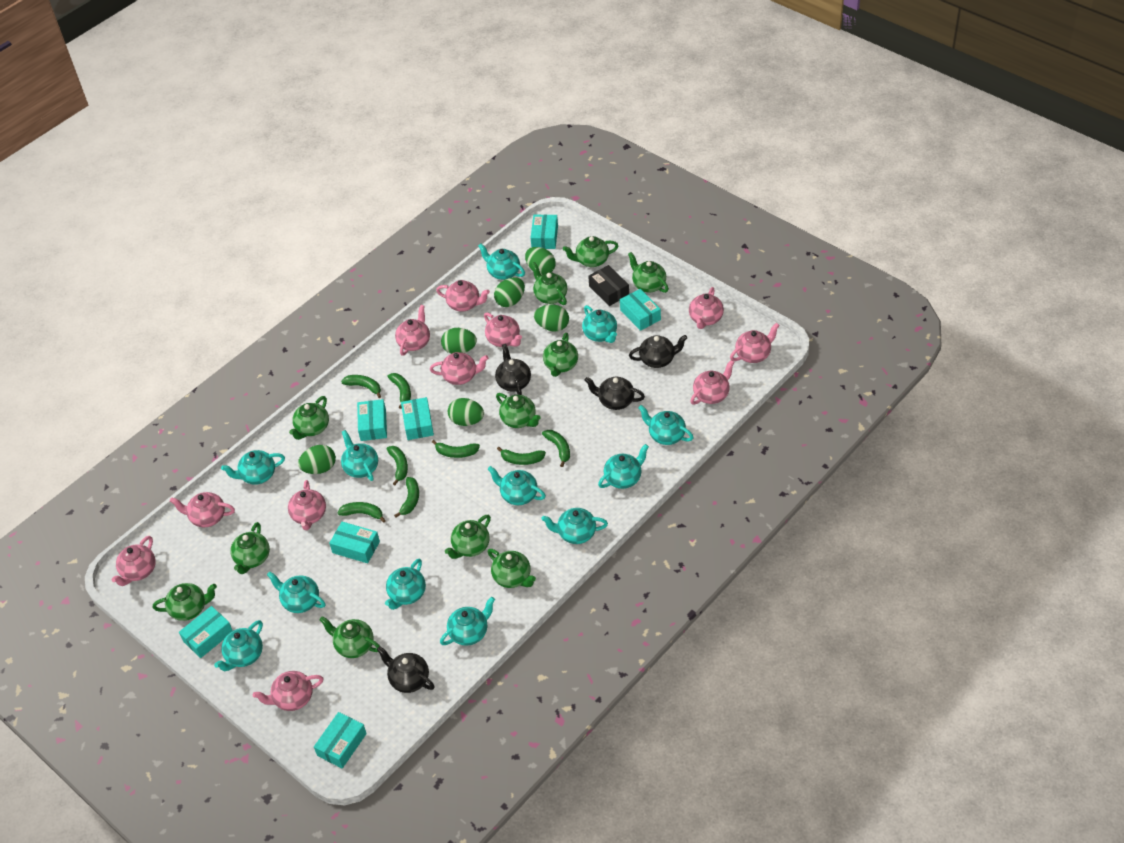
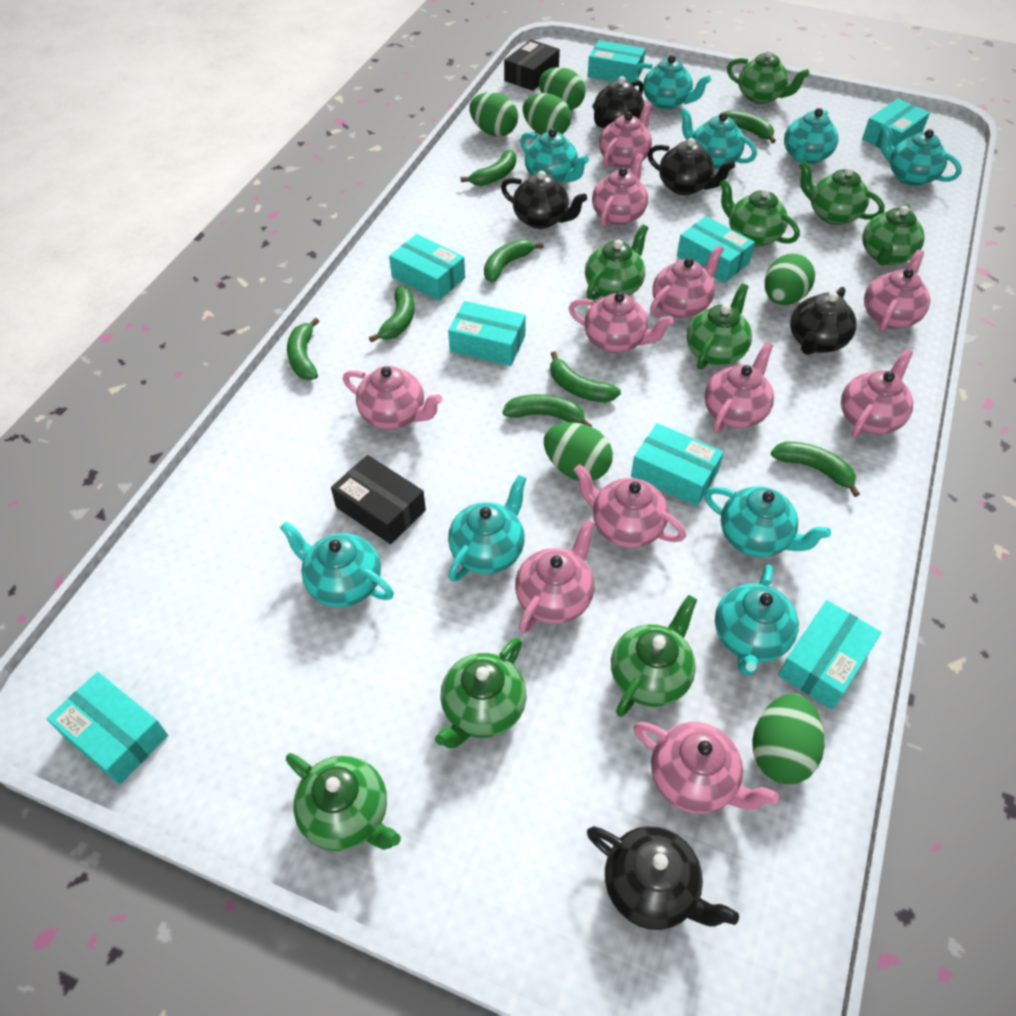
black box: [588,265,629,306] = 1 -> [331,455,426,544] [504,40,560,91] = 2
black teapot: [377,646,435,693] [495,344,531,395] [585,377,645,410] [629,335,688,368] = 4 -> [501,171,587,229] [587,826,739,930] [592,76,644,128] [648,138,735,195] [790,287,857,355] = 5
green teapot: [153,583,217,621] [230,522,270,574] [289,396,329,440] [319,616,380,658] [445,515,491,559] [488,549,536,588] [496,393,541,428] [531,262,567,305] [543,333,578,377] [563,236,619,267] [628,252,669,293] = 11 -> [286,753,401,851] [435,637,526,748] [585,224,648,300] [611,595,697,717] [687,283,752,370] [719,179,800,247] [727,50,810,104] [799,161,885,225] [862,204,925,265] = 9
turquoise box: [179,606,233,658] [314,712,367,769] [329,522,380,563] [357,399,387,441] [401,397,434,440] [531,214,558,249] [620,289,661,331] = 7 -> [47,672,168,785] [389,234,465,301] [448,301,526,366] [587,40,645,83] [631,423,724,506] [677,216,755,283] [778,600,882,710] [862,98,930,148] = 8
turquoise teapot: [214,620,263,671] [221,450,285,485] [267,572,326,613] [341,430,378,481] [385,559,426,610] [440,597,495,646] [478,243,525,280] [488,466,546,505] [541,508,608,544] [582,305,617,343] [598,444,649,489] [638,405,694,445] = 12 -> [280,521,394,607] [448,475,527,582] [520,128,589,183] [633,55,711,110] [680,108,757,169] [704,487,831,557] [715,565,799,676] [784,108,838,164] [880,123,962,186] = 9

